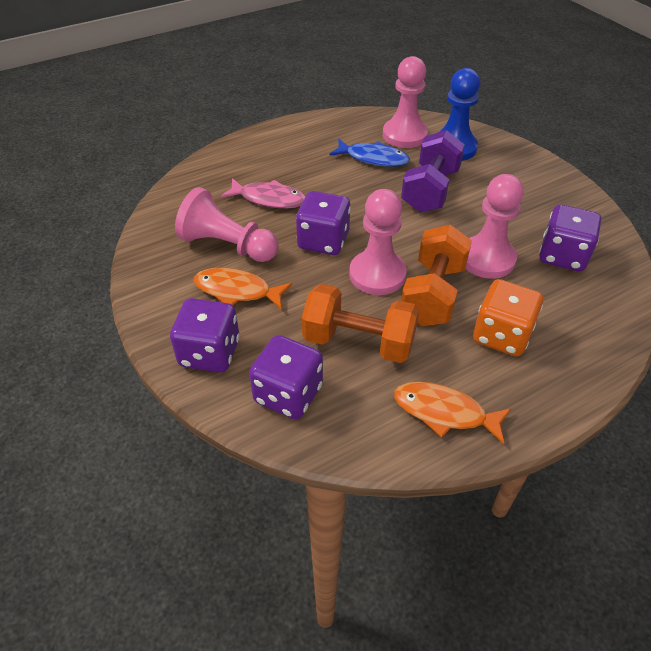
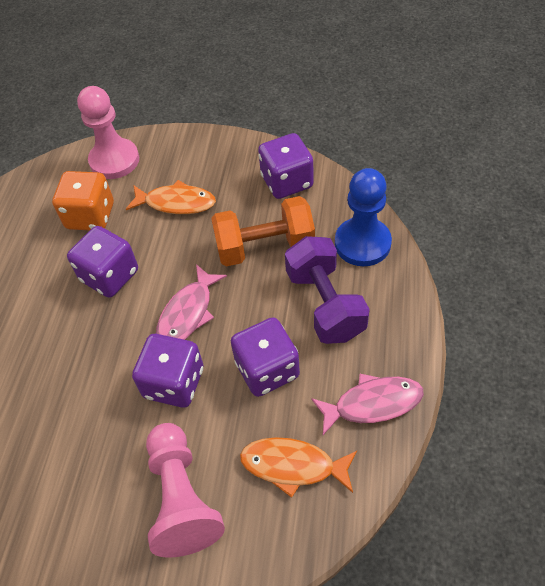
blue fish: [329,139,410,167] = 1 -> none = 0
orange dumbbell: [302,284,419,363] [401,225,472,326] = 2 -> [211,196,315,266] = 1
pink fish: [221,178,305,208] = 1 -> [156,264,227,340] [311,374,424,435] = 2
pink pawn: [175,187,279,262] [349,189,407,295] [383,56,428,148] [465,174,524,279] = 4 -> [77,86,139,179] [146,423,225,558] = 2

